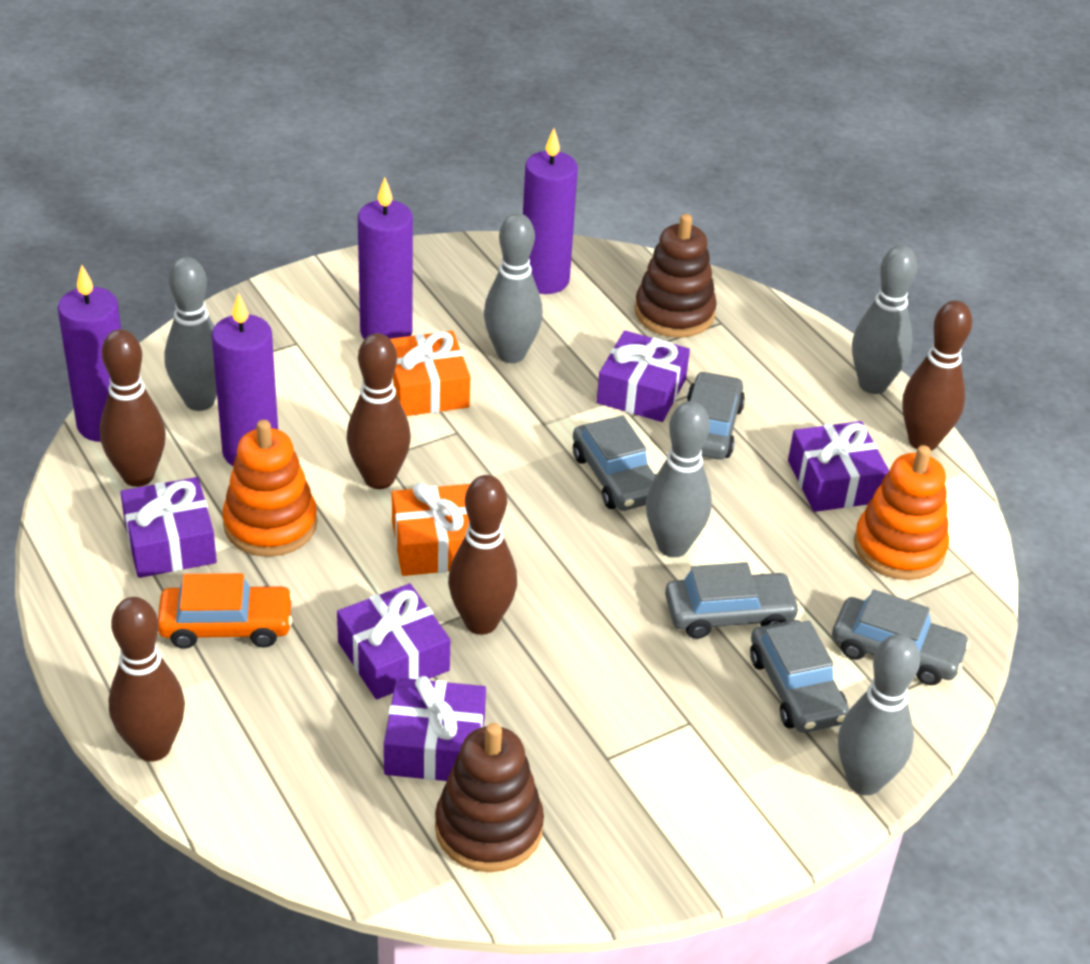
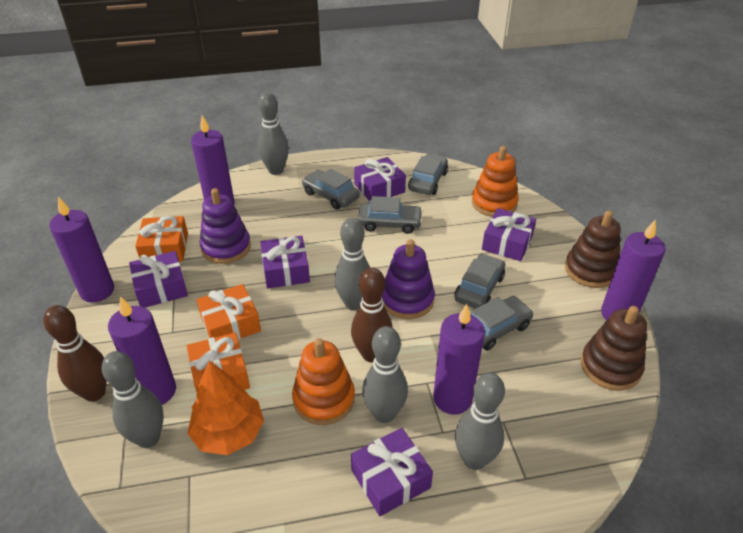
brown bowling pin: [100,329,166,487] [108,597,185,761] [347,333,411,489] [448,475,517,635] [902,300,972,451] = 5 -> [43,305,107,402] [351,267,393,363] = 2
orange car: [158,573,294,649] = 1 -> none = 0
orange gift: [390,331,470,416] [392,483,470,576] = 2 -> [135,216,188,262] [187,332,250,392] [196,284,261,340] = 3
orange tree: none = 0 -> [187,361,264,455] = 1
purple candle: [58,265,121,442] [212,293,278,466] [358,177,413,340] [523,128,578,294] = 4 -> [49,197,114,303] [108,296,176,405] [191,115,235,205] [433,304,485,415] [601,220,665,321] = 5
purple stacking toy: none = 0 -> [200,188,251,264] [382,239,435,319] = 2

